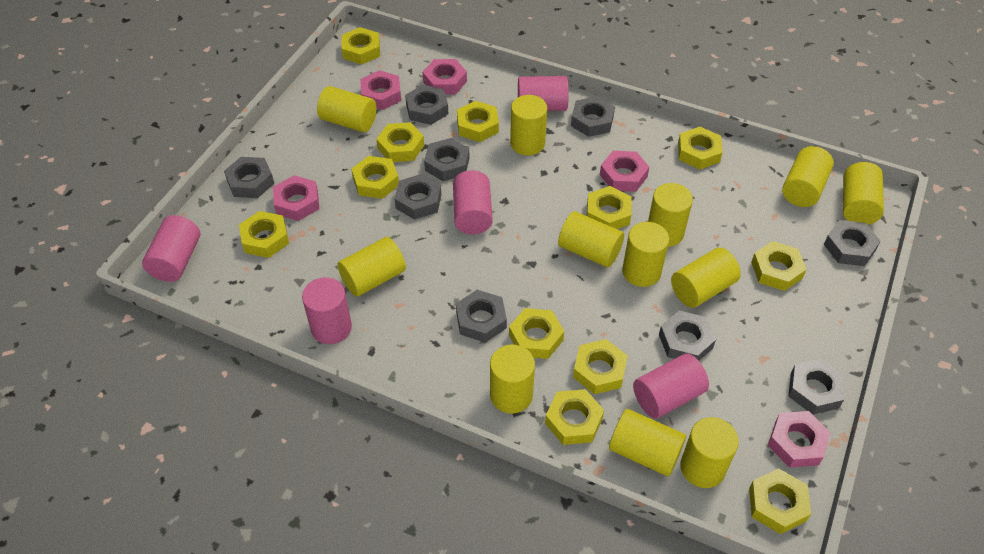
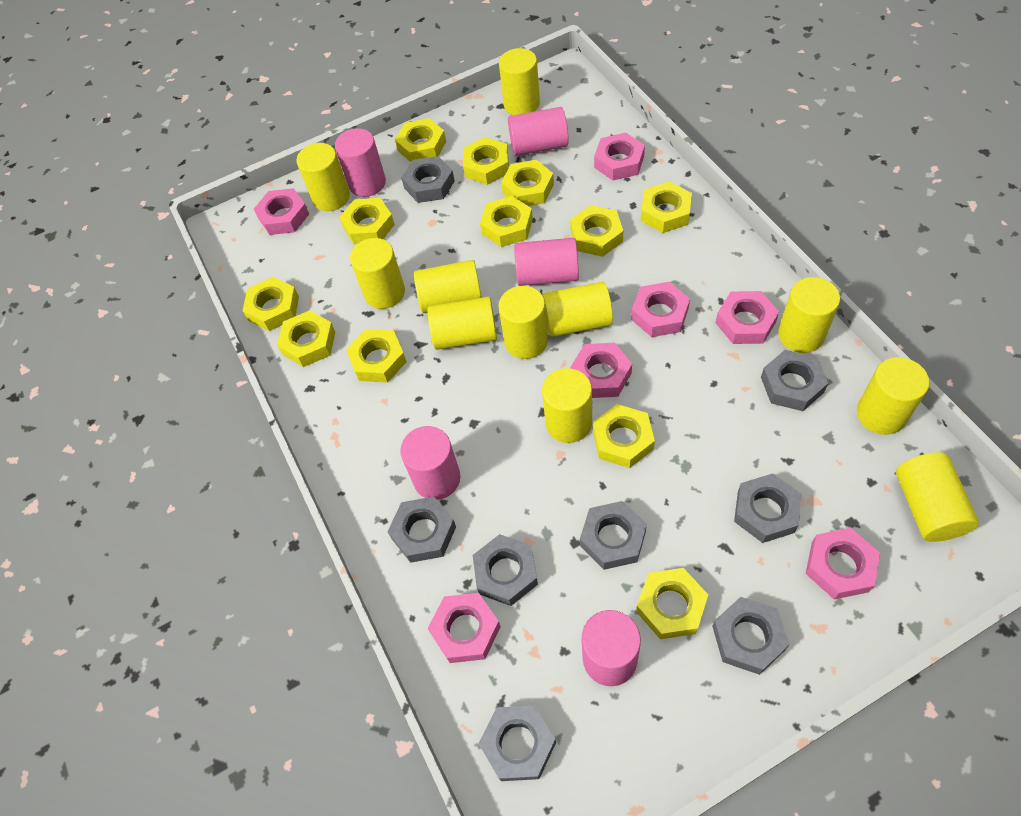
grey nut: [224,157,274,198] [395,174,441,220] [405,85,448,125] [424,138,470,181] [456,290,507,343] [571,96,615,137] [659,310,716,361] [788,358,846,415] [824,220,881,266] = 9 -> [387,496,456,563] [401,156,455,203] [473,534,538,606] [478,705,556,781] [580,501,647,570] [712,597,789,675] [734,473,801,543] [761,350,828,411] = 8
pink nut: [273,175,319,221] [360,70,401,110] [423,59,467,94] [600,151,649,192] [768,411,831,468] = 5 -> [254,188,309,235] [428,593,501,663] [570,343,632,398] [594,133,645,180] [631,282,690,337] [716,291,779,344] [806,528,880,599] = 7
yellow cylinder: [317,86,377,132] [337,237,406,297] [490,345,535,413] [510,95,547,156] [558,211,624,268] [609,409,686,477] [622,222,669,287] [648,183,693,247] [671,247,741,308] [680,417,739,488] [782,146,834,207] [843,162,884,225] = 12 -> [296,143,350,211] [350,238,405,309] [414,260,482,313] [427,297,497,350] [498,286,548,359] [499,48,540,115] [542,282,613,337] [542,368,592,443] [778,277,840,353] [857,357,929,435] [896,452,979,542] = 11

